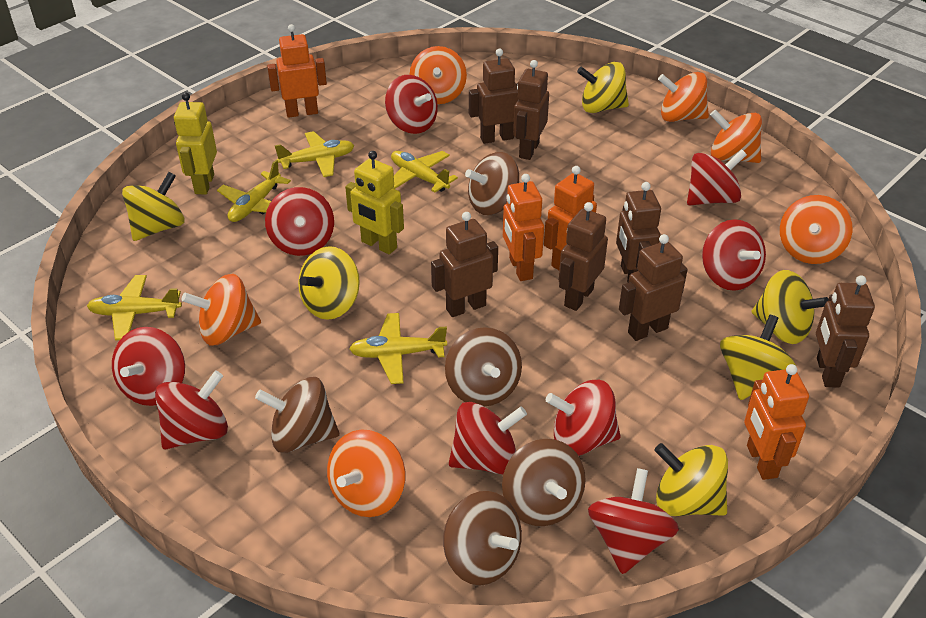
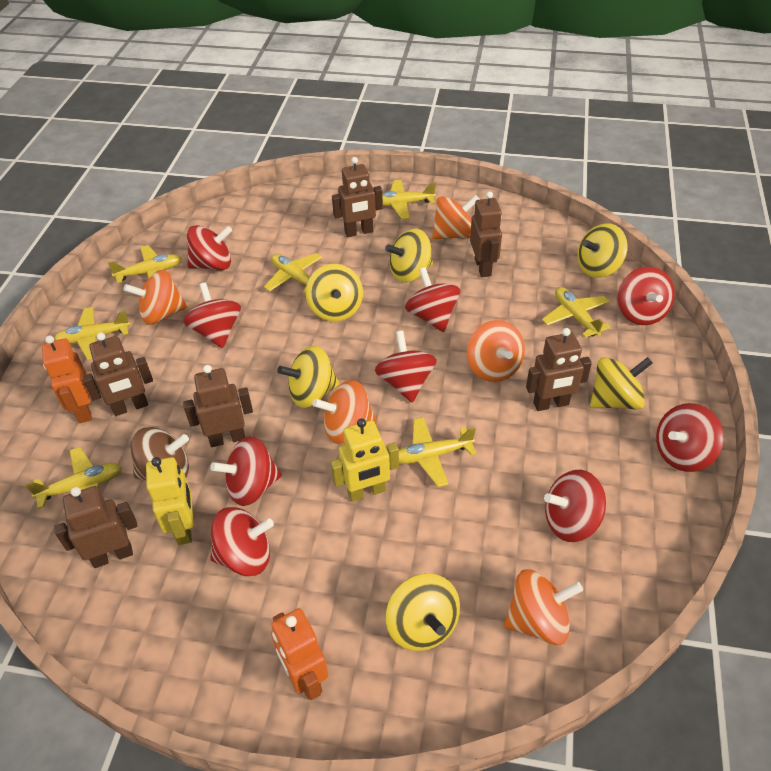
brown robot: [431,212,498,317] [469,49,518,144] [513,60,549,160] [559,202,608,311] [616,182,661,282] [619,234,688,341] [816,275,875,388] = 7 -> [54,486,137,568] [83,332,153,416] [183,365,253,447] [332,157,383,237] [470,191,502,277] [526,328,592,411] = 6
brown spinning top: [255,377,340,453] [443,491,522,585] [445,327,522,406] [465,152,519,215] [502,439,586,526] = 5 -> [131,427,189,481] = 1
orange robot: [267,24,327,118] [503,174,544,281] [544,166,597,270] [744,364,809,480] = 4 -> [42,335,92,423] [271,608,328,700] = 2
orange spinning top: [182,274,261,345] [327,430,405,517] [410,46,467,104] [658,72,709,122] [710,110,762,163] [780,195,852,264] = 6 -> [123,270,187,325] [313,380,377,444] [432,195,480,239] [467,320,525,382] [504,569,583,645] = 5
yellow plane: [87,275,182,340] [217,160,291,222] [274,131,354,177] [349,313,447,384] [391,151,458,192] = 5 -> [25,447,122,509] [54,307,131,360] [108,245,182,283] [264,253,322,294] [382,180,436,219] [399,417,477,487] [542,287,611,338] = 7

